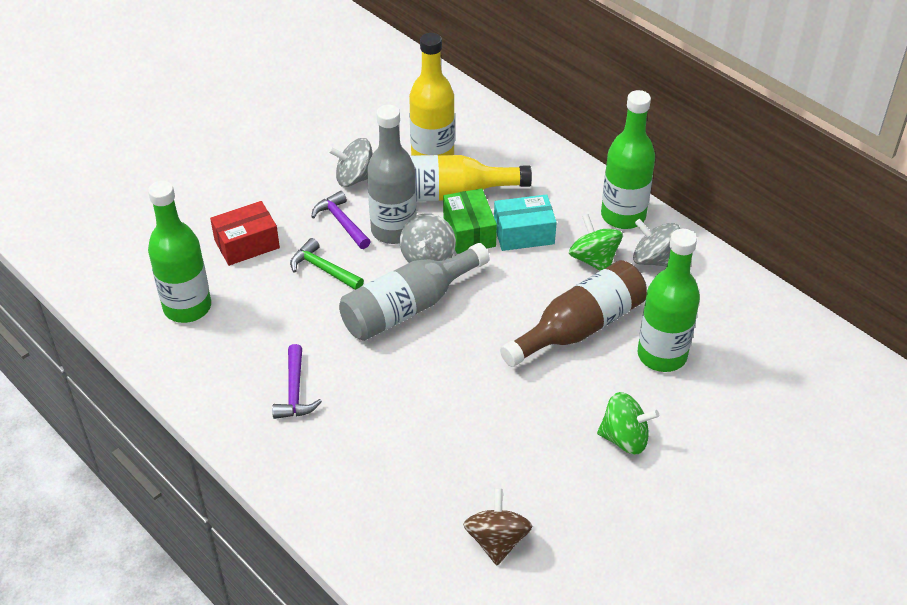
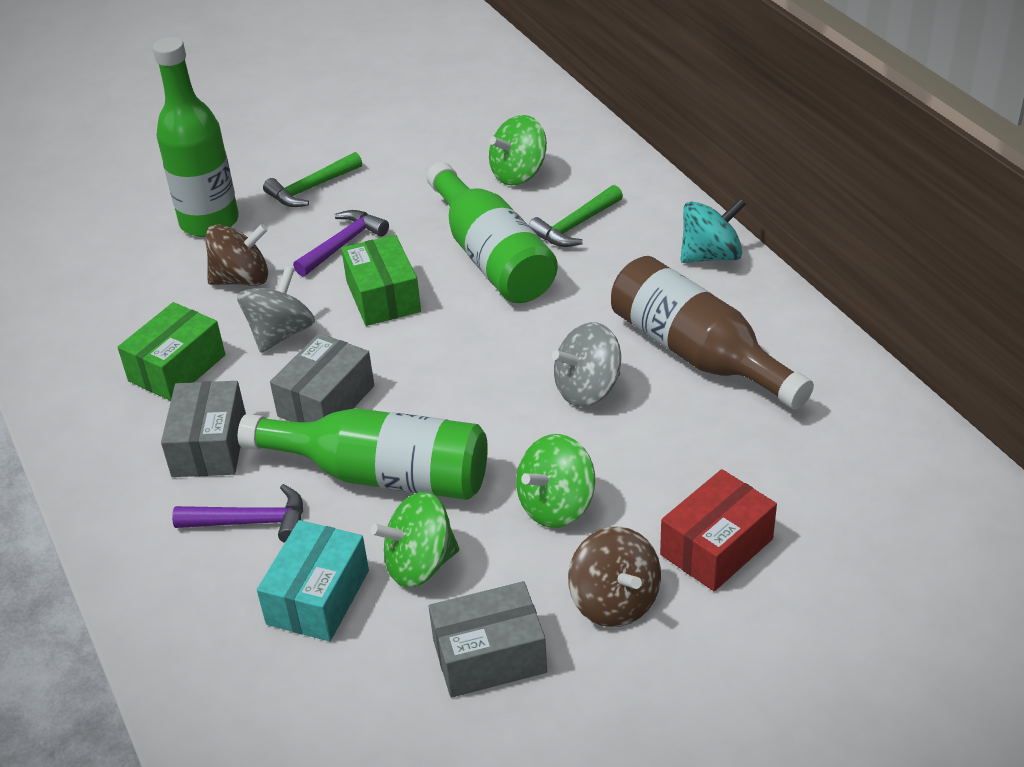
brown spinning top: [463,488,532,565] = 1 -> [205,224,268,286] [568,526,661,627] = 2
green box: [443,189,497,254] = 1 -> [118,302,225,401] [341,234,421,326] = 2
green hammer: [290,238,364,290] = 1 -> [263,152,362,207] [528,185,623,247] = 2
green spinning top: [569,214,623,271] [597,392,659,455] = 2 -> [371,492,459,587] [489,115,547,185] [516,434,595,528] = 3
grey bottle: [339,243,489,341] [367,105,417,244] = 2 -> none = 0
grey box: none = 0 -> [161,381,246,477] [270,333,374,422] [429,581,547,698] = 3
grey spinning top: [328,138,373,187] [400,213,456,263] [633,219,680,267] = 3 -> [237,267,315,353] [552,322,621,407] = 2
turquoise spinning top: none = 0 -> [681,198,746,263] = 1
yellow bottle: [409,33,455,156] [410,155,532,202] = 2 -> none = 0

